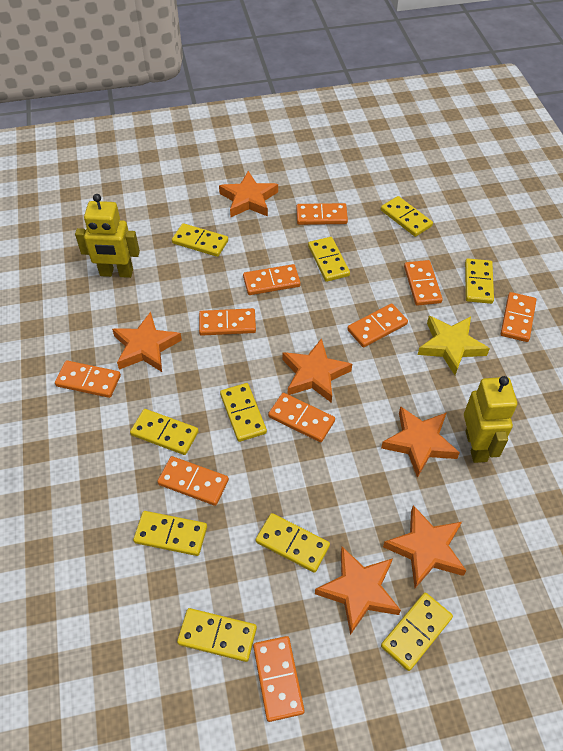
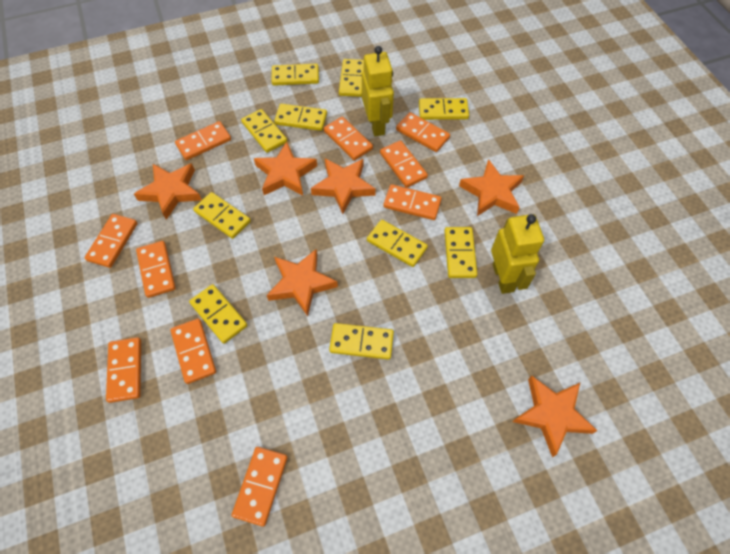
yellow star: [418,316,490,375] = 1 -> none = 0

